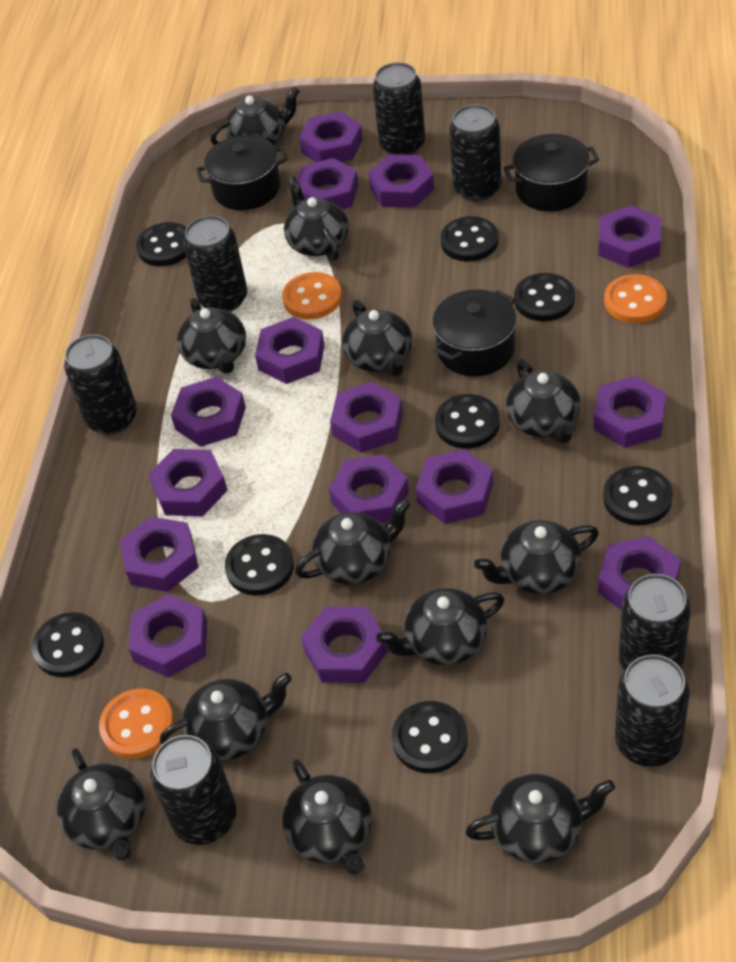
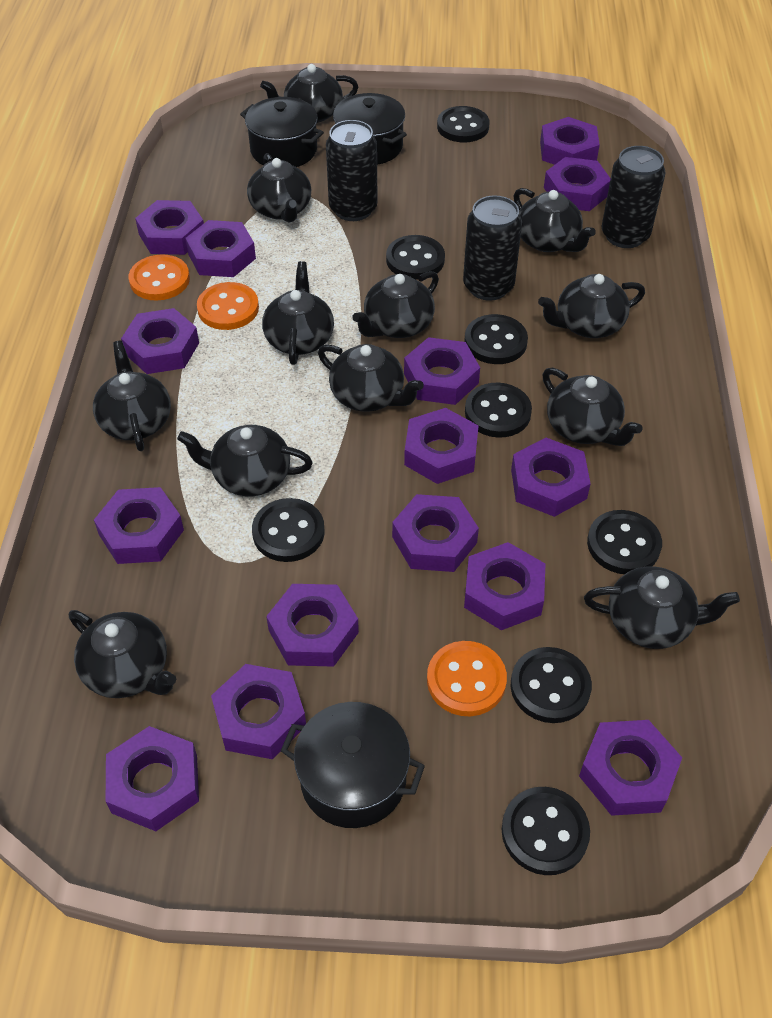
black can: [64,334,137,435] [150,735,236,845] [183,215,247,312] [373,62,425,155] [449,104,501,202] [615,655,690,767] [619,574,691,671] = 7 -> [326,120,377,221] [463,195,522,301] [601,146,666,248] = 3

